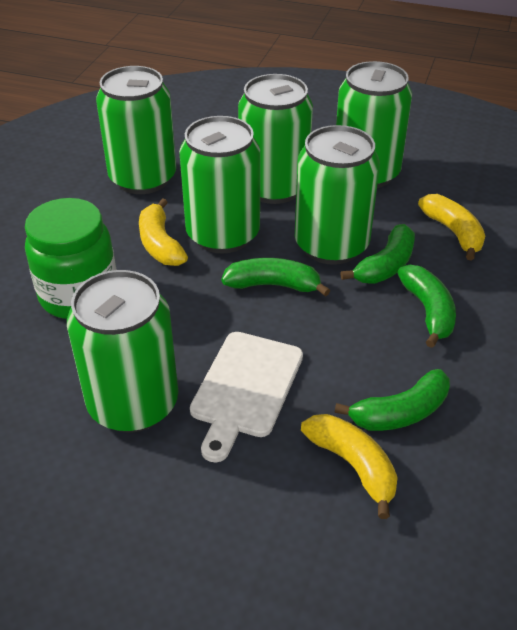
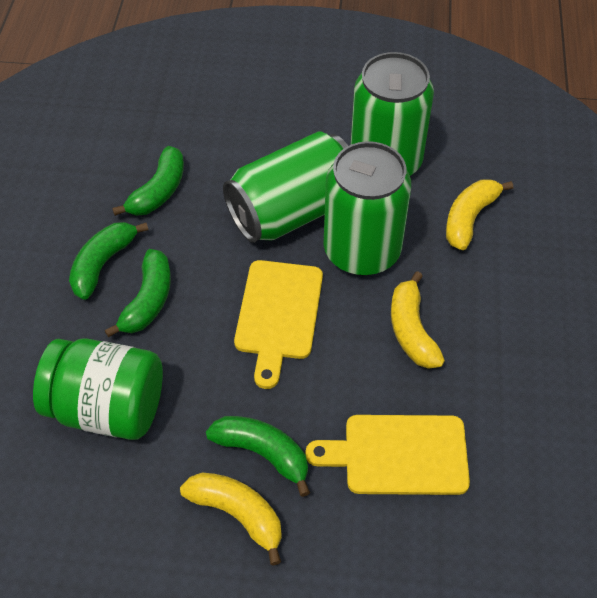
green can: [67,270,178,433] [96,66,176,194] [179,116,260,253] [238,74,313,204] [295,125,380,265] [336,61,412,188] = 6 -> [223,131,348,243] [323,141,411,276] [351,52,434,176] = 3
white cutting board: [190,332,303,462] = 1 -> none = 0
yellow cutting board: none = 0 -> [234,260,323,389] [305,415,470,495] = 2

